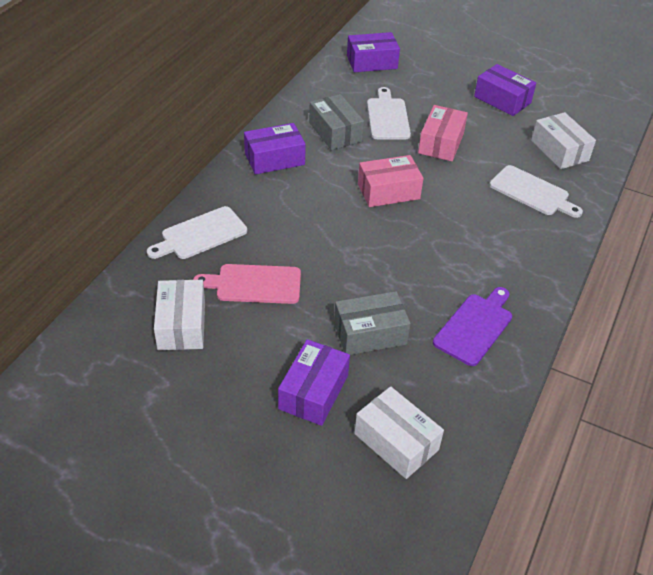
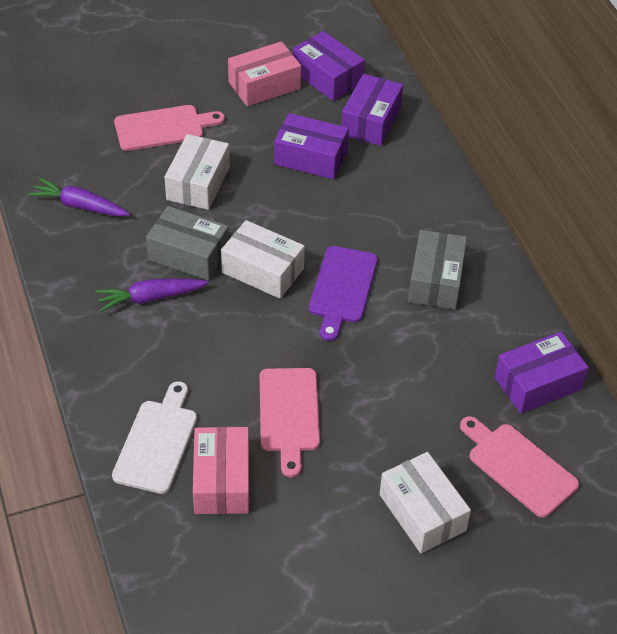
pink cutting board: [193,264,301,304] = 1 -> [114,105,225,151] [260,368,320,477] [460,416,579,518] = 3
purple carrot: none = 0 -> [28,178,130,217] [95,278,209,312] = 2
white cutting board: [147,206,247,259] [367,87,411,140] [489,165,583,218] = 3 -> [112,381,197,494] = 1

